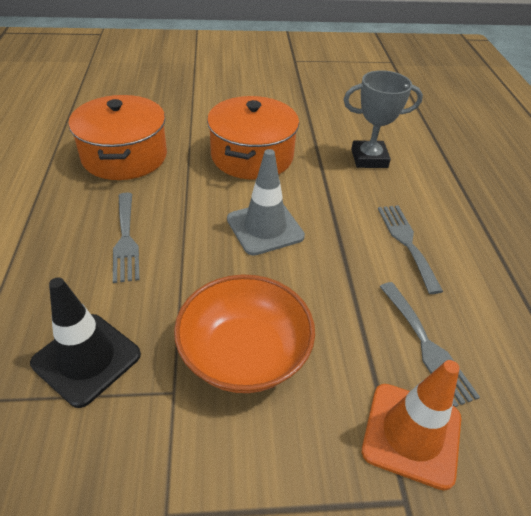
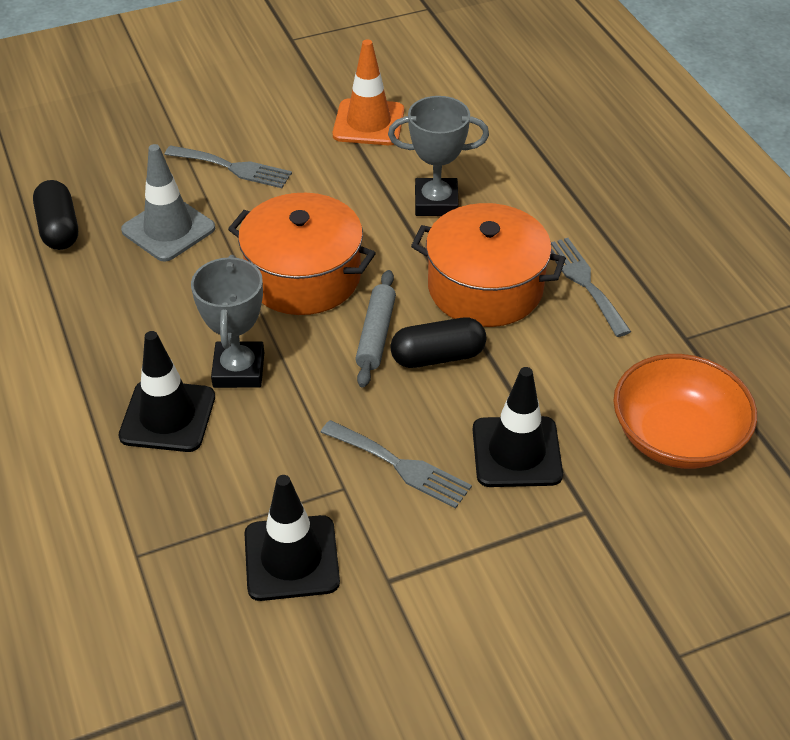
black capsule: none = 0 -> [33,180,78,250] [390,318,486,368] = 2
black traffic cone: [30,277,141,408] = 1 -> [119,331,215,452] [244,475,340,601] [473,367,563,487] = 3
grey rolling pin: none = 0 -> [355,270,396,388] = 1
grey trophy: [343,70,423,168] = 1 -> [191,255,264,388] [388,96,489,216] = 2

